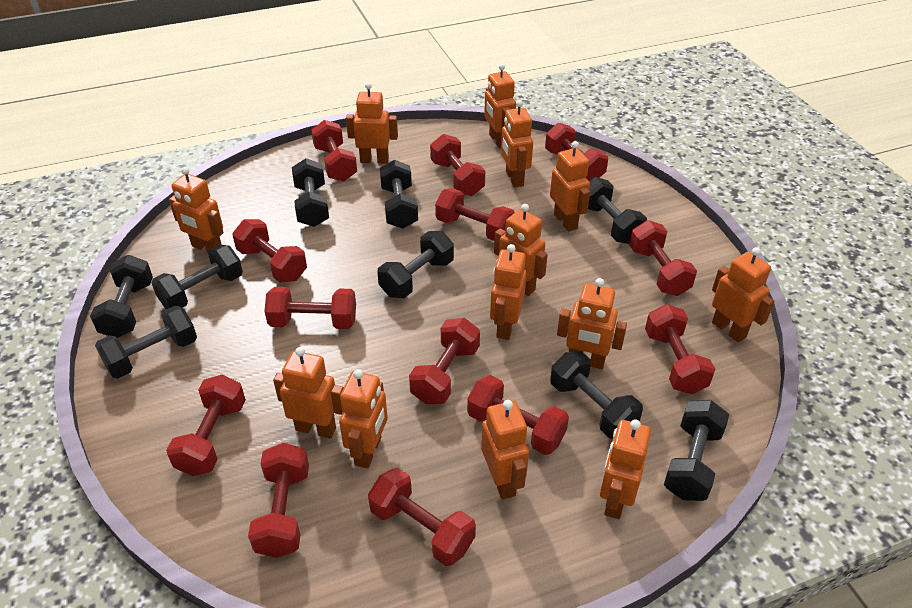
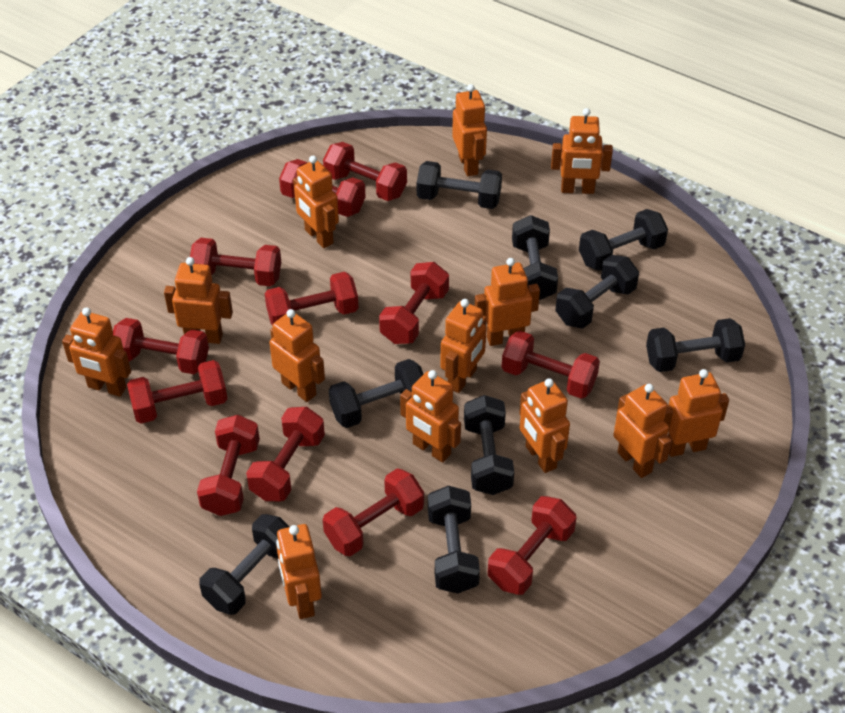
red dumbbell: [166,374,246,476] [232,219,307,283] [248,443,309,558] [264,287,356,329] [311,120,357,182] [368,468,476,566] [409,318,480,404] [430,134,485,196] [435,188,515,241] [467,375,569,455] [545,123,608,181] [629,220,697,296] [645,304,715,394] = 13 -> [113,318,209,374] [127,360,227,423] [190,238,281,286] [197,415,260,516] [246,407,325,501] [265,272,359,326] [279,159,365,217] [323,142,407,201] [323,468,424,556] [379,262,449,344] [488,496,576,595] [502,331,600,399] = 12

